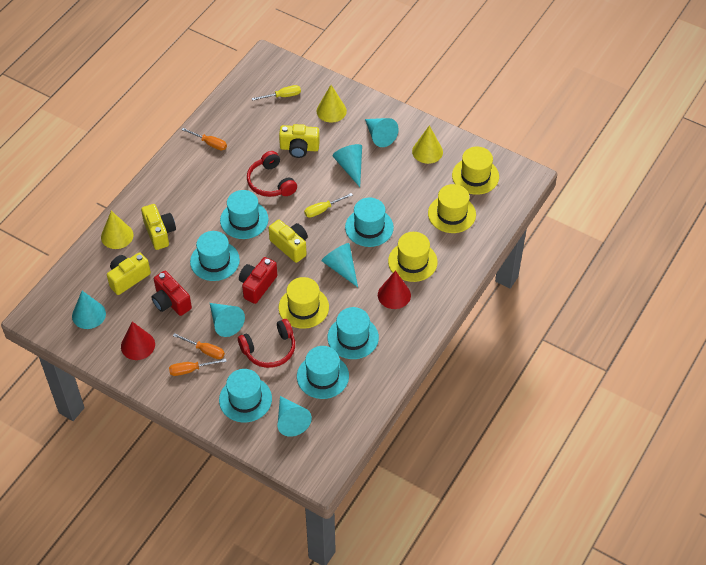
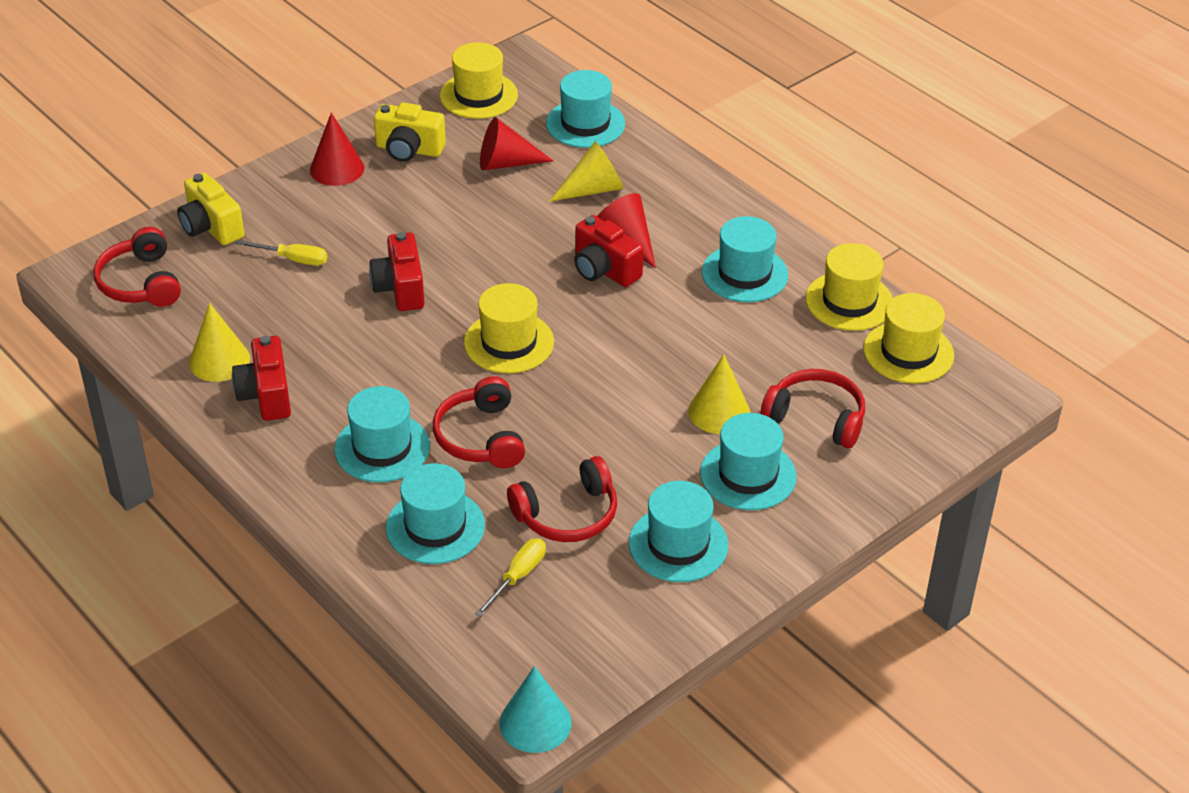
orange screwdriver: [169,359,227,376] [173,333,225,359] [181,128,227,150] = 3 -> none = 0
red camera: [151,271,192,316] [239,257,277,304] = 2 -> [232,336,291,421] [369,232,425,311] [574,215,644,287] = 3
red cone: [121,322,155,360] [378,270,411,309] = 2 -> [310,112,364,186] [480,117,554,171] [597,193,656,268] = 3
red headphones: [238,319,295,368] [247,151,297,197] = 2 -> [94,227,181,307] [433,376,525,468] [507,456,617,542] [761,369,865,448] = 4
turquoise cone: [72,291,106,329] [210,303,245,337] [278,396,312,437] [321,243,358,287] [333,144,362,187] [365,118,398,147] = 6 -> [500,666,571,753] = 1
yellow camera: [107,252,151,295] [141,204,176,250] [269,220,308,263] [279,124,320,158] = 4 -> [177,173,244,245] [374,102,446,162] = 2

